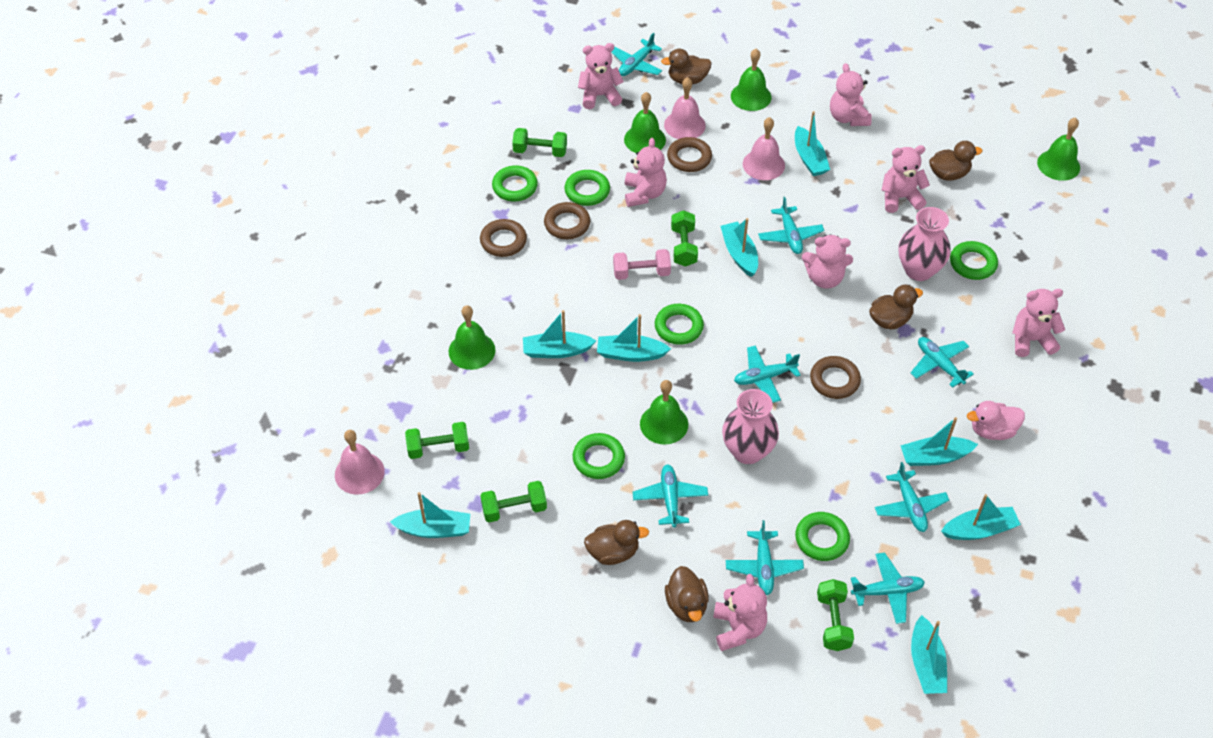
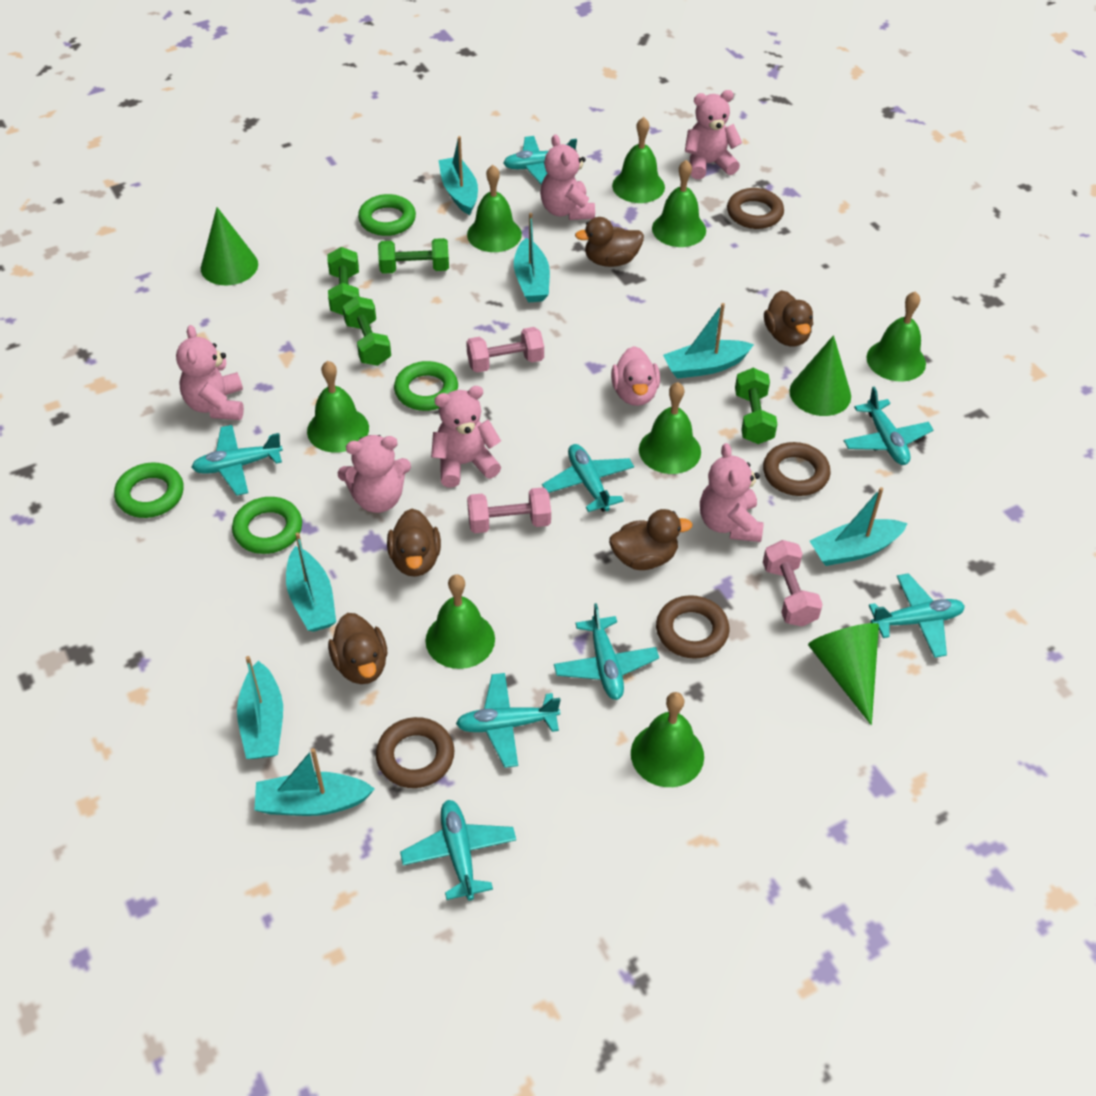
green bell: [449,305,495,370] [624,92,666,153] [640,380,688,445] [731,49,771,111] [1037,117,1080,181] = 5 -> [307,361,369,453] [426,574,495,669] [467,165,522,252] [612,117,665,203] [631,692,704,787] [639,382,701,474] [652,160,706,247] [867,291,926,382] = 8
green cone: none = 0 -> [201,207,258,285] [789,335,851,416] [808,623,879,725] = 3
green dumbbell: [405,422,469,459] [480,481,547,522] [512,128,567,157] [671,210,698,267] [817,579,854,651] = 5 -> [327,247,359,315] [342,296,391,366] [378,238,449,274] [735,368,777,444] = 4
green ring: [492,166,538,201] [564,170,610,206] [573,433,625,479] [655,304,704,345] [795,512,850,561] [950,241,998,280] = 6 -> [114,463,184,518] [232,497,302,554] [358,194,416,236] [394,361,458,411] = 4
pink bell: [335,430,385,495] [664,77,706,139] [743,117,785,180] = 3 -> none = 0
pink dumbbell: [613,249,671,280] = 1 -> [466,327,544,373] [467,487,551,533] [763,540,823,627] = 3
pink teddy bear: [578,43,624,109] [625,138,667,207] [713,574,767,651] [802,234,853,289] [830,63,872,126] [881,145,930,213] [1012,289,1065,357] = 7 -> [176,325,244,420] [337,435,411,513] [431,386,501,487] [540,134,595,220] [685,90,742,179] [700,443,764,542] = 6
pink vase: [722,389,779,464] [898,207,950,281] = 2 -> none = 0
turquoise boat: [390,492,470,538] [523,310,596,358] [597,314,671,362] [720,218,758,277] [795,111,830,176] [900,417,978,466] [911,615,947,694] [941,494,1021,540] = 8 -> [237,656,283,759] [254,748,375,816] [286,533,336,632] [438,136,478,215] [514,213,550,302] [663,303,754,379] [810,487,908,566] = 7

